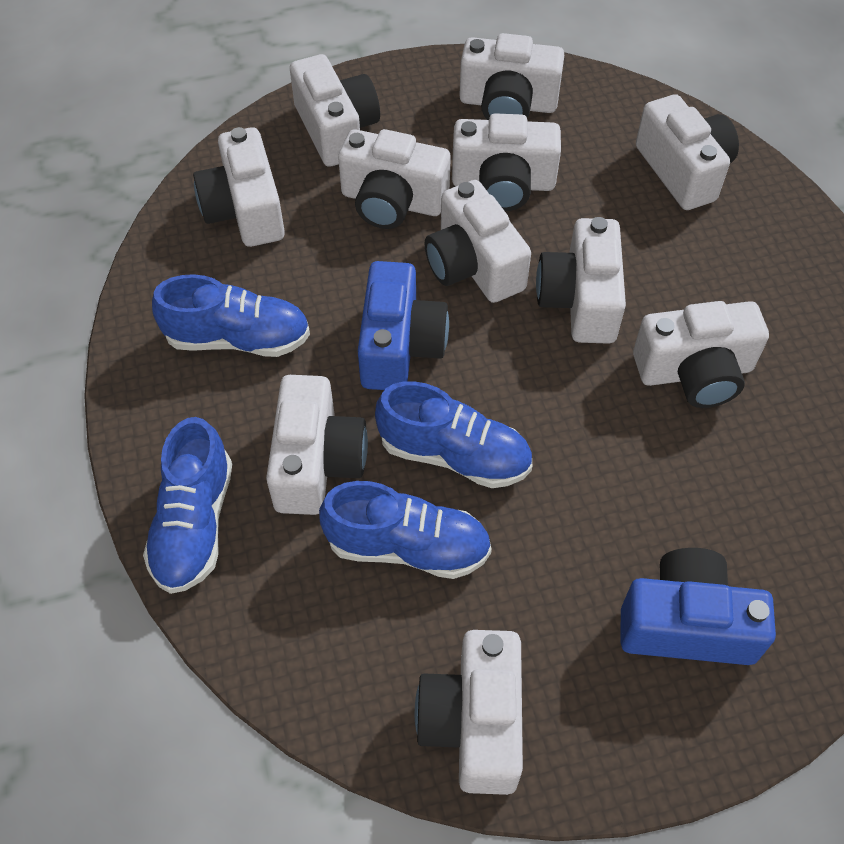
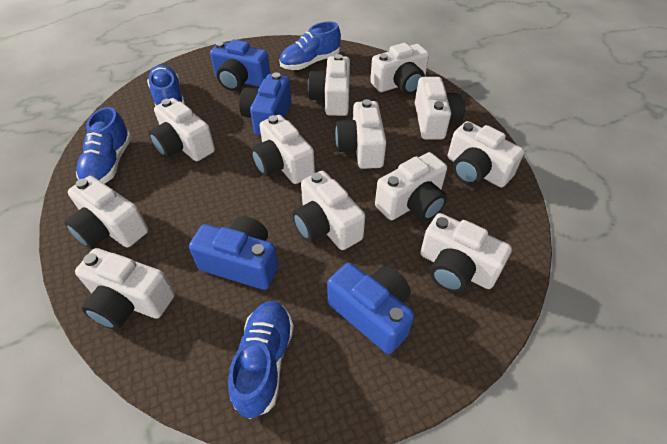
blue camera: [358,261,449,390] [621,548,776,665] = 2 -> [189,216,278,290] [210,40,270,91] [239,72,291,136] [327,263,414,354] = 4
white camera: [193,127,285,247] [266,375,368,515] [290,54,380,167] [338,129,451,229] [415,630,523,795] [424,180,531,303] [452,113,561,211] [459,33,564,120] [536,217,626,344] [633,301,769,408] [636,94,739,210] = 11 -> [64,176,148,249] [75,248,175,330] [149,98,215,161] [251,115,315,184] [293,171,365,250] [308,54,350,116] [335,99,386,169] [370,43,429,94] [375,152,447,221] [415,77,465,140] [420,213,512,293] [448,121,524,187] = 12

